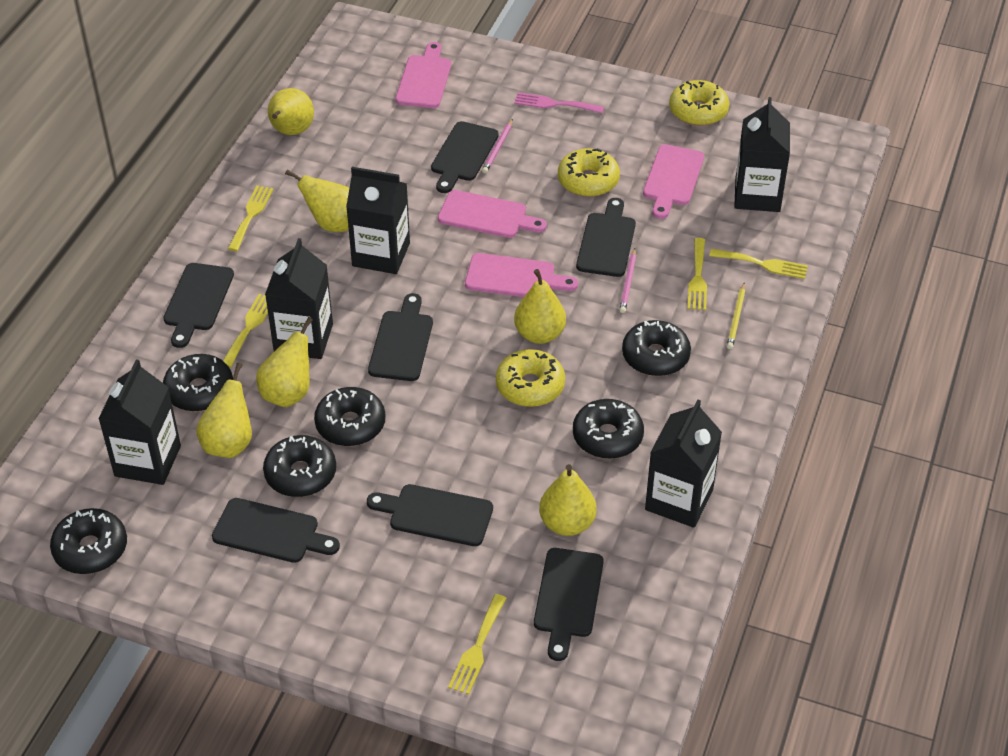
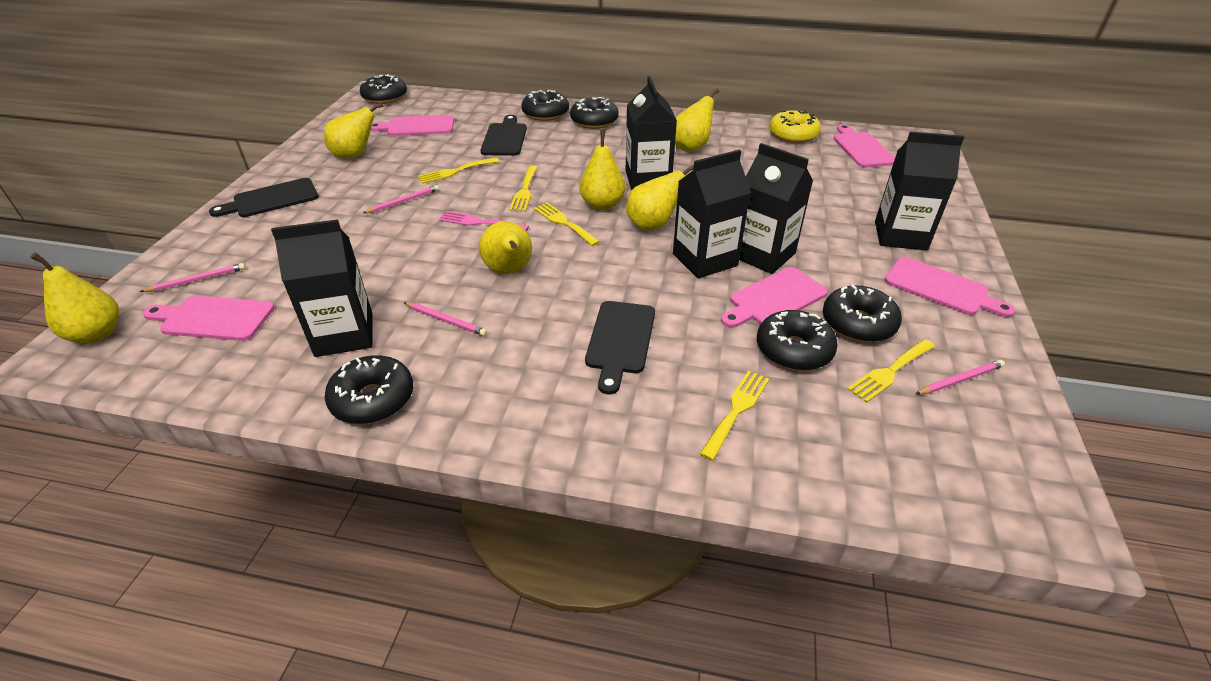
black cutting board: [163,263,234,348] [212,498,340,563] [367,484,493,546] [368,293,433,381] [431,121,499,193] [534,548,604,661] [576,198,636,277] = 7 -> [209,178,319,217] [480,115,527,156] [585,301,655,394] = 3
pink cutting board: [396,42,451,108] [438,190,547,238] [465,253,578,297] [643,144,704,219] = 4 -> [143,296,274,341] [370,115,454,136] [721,267,828,328] [834,124,895,168] [884,257,1015,318] = 5
pink pencil: [482,119,513,173] [620,248,636,313] = 2 -> [140,263,246,292] [363,185,439,213] [404,302,487,336] [916,360,1005,394] = 4
yellow donut: [496,349,565,407] [558,148,620,197] [669,80,729,126] = 3 -> [769,110,821,143] = 1
yellow pencil: [727,283,745,349] = 1 -> none = 0

